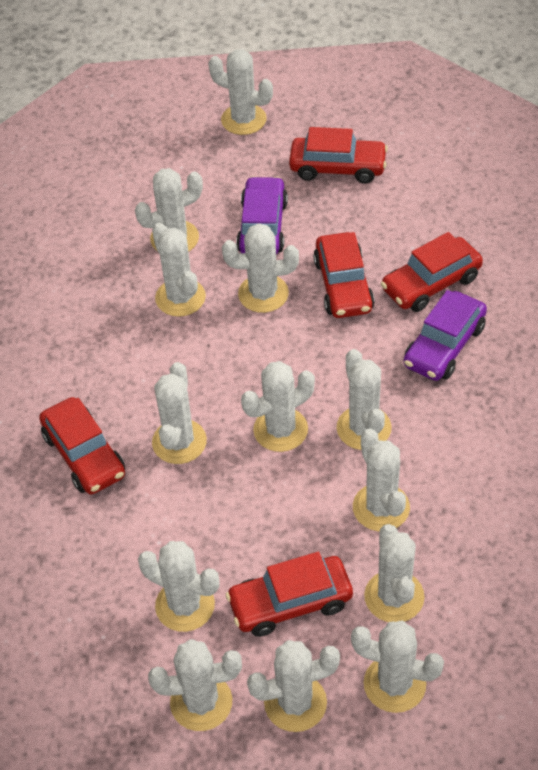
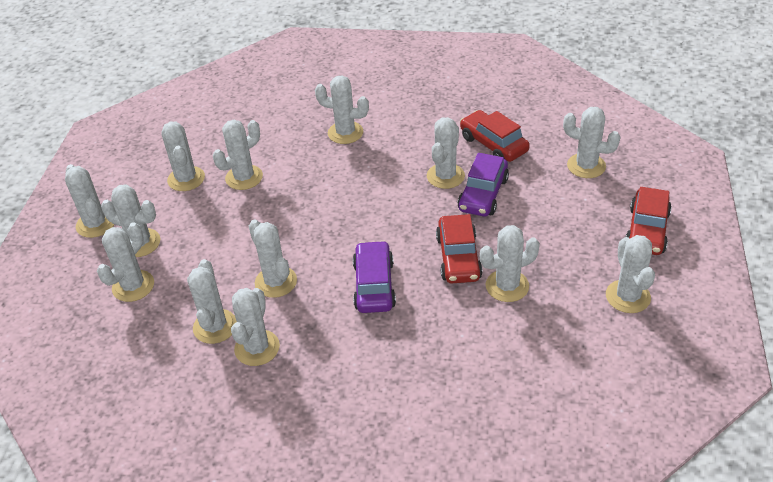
red car: [39,397,125,495] [226,552,353,637] [289,127,388,184] [313,232,374,318] [381,232,483,312] = 5 -> [436,214,483,283] [460,110,530,162] [626,187,672,255] = 3

